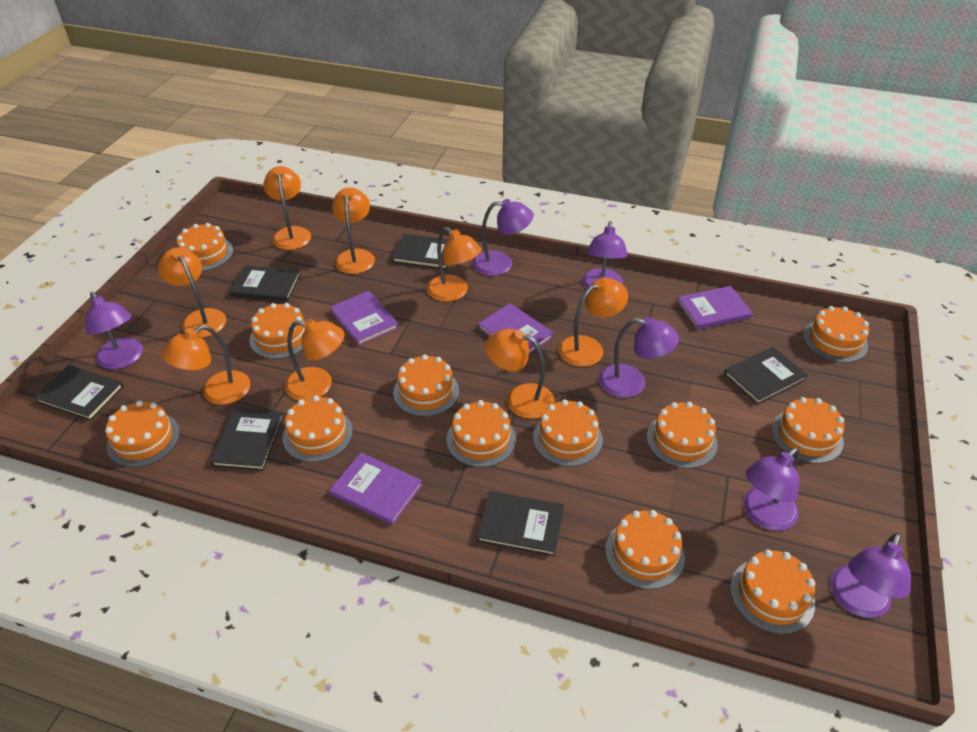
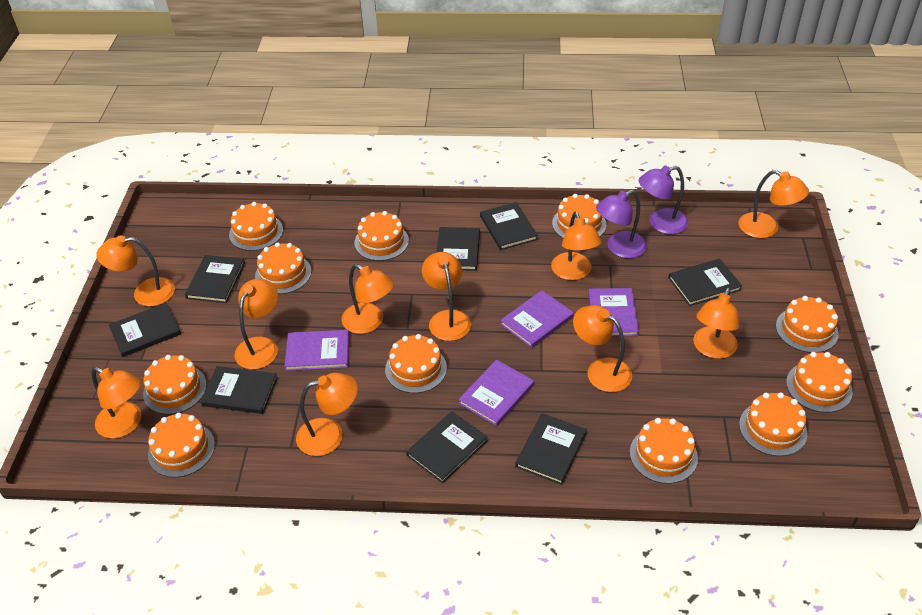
black book: [34,365,124,421] [210,408,284,471] [230,265,301,302] [392,234,449,270] [477,491,564,557] [724,347,808,405] = 6 -> [109,303,181,357] [185,255,245,303] [201,366,277,414] [406,411,488,483] [436,227,480,271] [480,202,538,250] [515,413,587,485] [668,259,742,306] = 8
orange cake: [105,400,180,467] [177,223,233,271] [249,303,305,359] [283,395,353,462] [393,354,459,417] [446,400,516,467] [533,399,603,466] [605,510,685,589] [647,402,718,469] [730,550,815,634] [772,397,845,464] [803,306,869,363] = 12 -> [143,355,207,415] [148,413,215,478] [229,202,283,251] [255,242,311,294] [354,211,409,261] [385,334,447,393] [552,194,606,238] [630,418,698,484] [739,392,807,456] [776,296,839,353] [786,352,853,413] = 11
orange lamp: [158,247,226,338] [162,325,251,405] [264,166,311,250] [285,319,345,400] [332,187,375,274] [427,227,482,302] [486,329,555,419] [559,278,628,367] = 8 -> [91,367,141,439] [96,235,175,307] [234,279,278,369] [296,373,358,456] [341,264,394,334] [422,252,471,341] [551,212,601,280] [573,305,632,392] [693,287,739,359] [738,170,809,238] = 10
purple lamp: [85,292,143,369] [473,199,534,276] [582,221,628,289] [599,317,679,398] [743,447,799,531] [830,532,911,618] = 6 -> [596,190,647,258] [639,166,689,234] = 2

